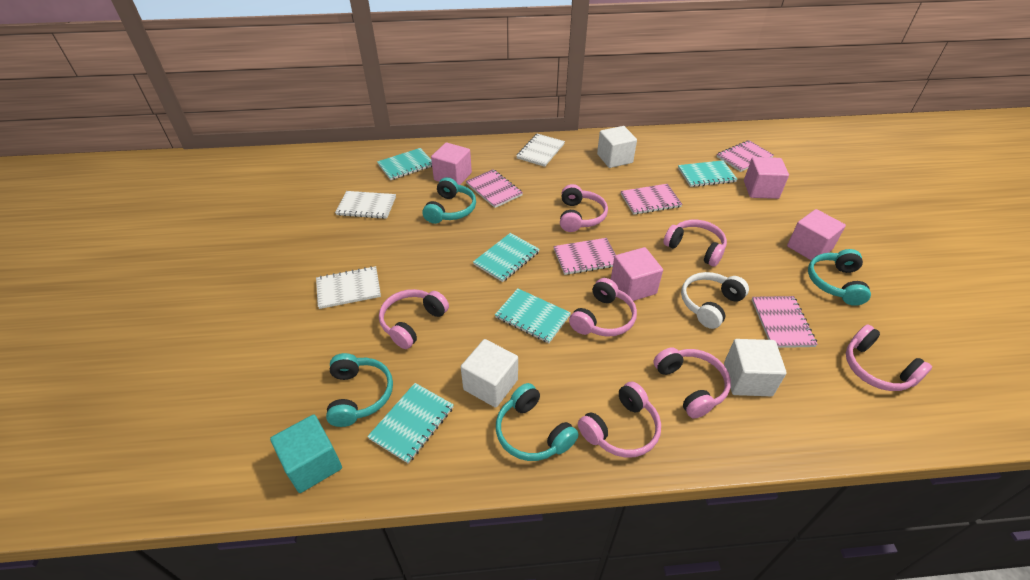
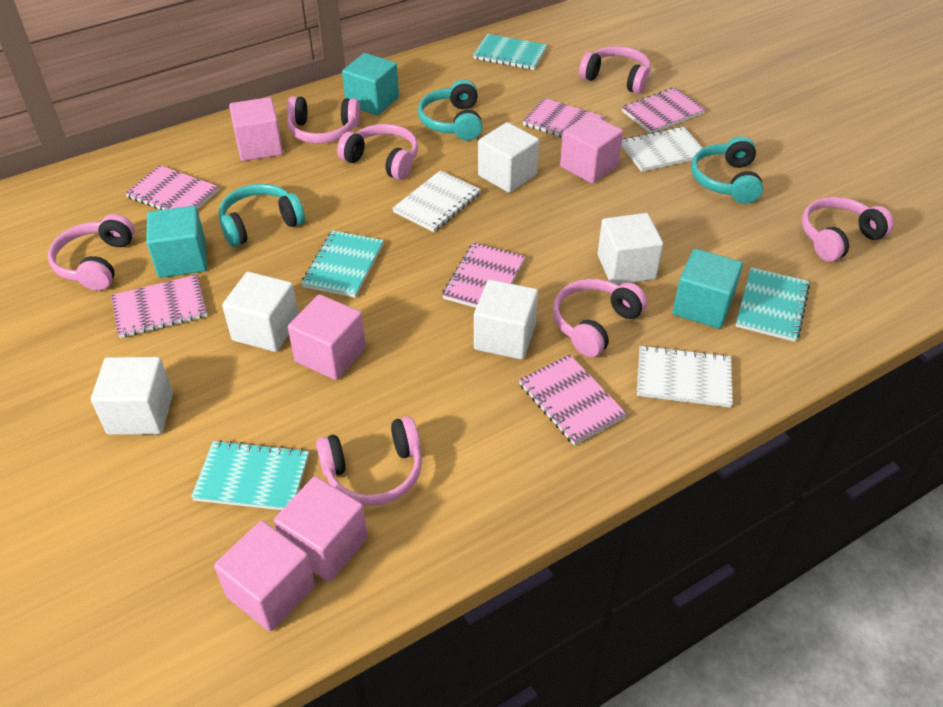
pink cube: [431,142,472,185] [611,247,663,301] [744,157,789,199] [787,209,846,260] = 4 -> [214,521,315,631] [229,97,283,161] [274,476,368,582] [288,294,366,380] [560,114,623,184] = 5
pink notebook: [466,169,523,208] [553,238,616,275] [621,184,682,215] [716,140,774,172] [752,296,818,348] = 5 -> [111,275,207,338] [125,165,219,210] [442,242,526,308] [519,354,627,445] [523,98,606,137] [622,87,706,134] = 6
turquoise cube: [270,414,342,493] = 1 -> [146,206,207,278] [342,53,399,116] [672,249,743,329] = 3
turquoise headphones: [326,353,393,427] [422,177,476,224] [496,383,579,461] [808,249,871,306] = 4 -> [219,184,305,247] [418,80,483,140] [691,136,763,204] = 3
turquoise notebook: [367,383,454,464] [377,148,432,180] [473,233,540,282] [495,288,571,343] [678,160,738,187] = 5 -> [191,440,309,510] [301,230,384,298] [473,34,547,70] [736,267,810,342] = 4
white cube: [461,339,518,408] [597,126,637,168] [724,339,787,396] = 3 -> [91,357,173,435] [222,272,298,352] [474,280,538,360] [478,122,539,193] [598,213,663,285] = 5
white headphones: [681,272,749,329] = 1 -> none = 0

